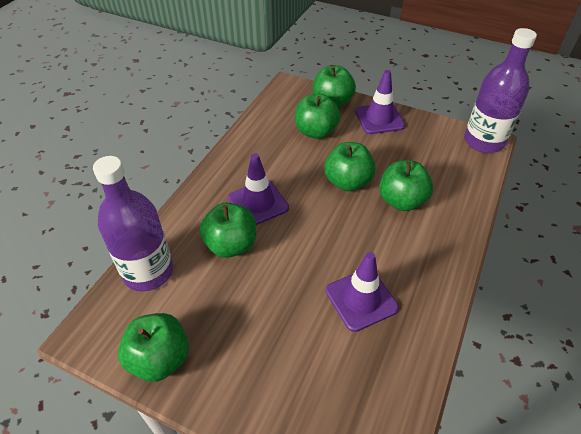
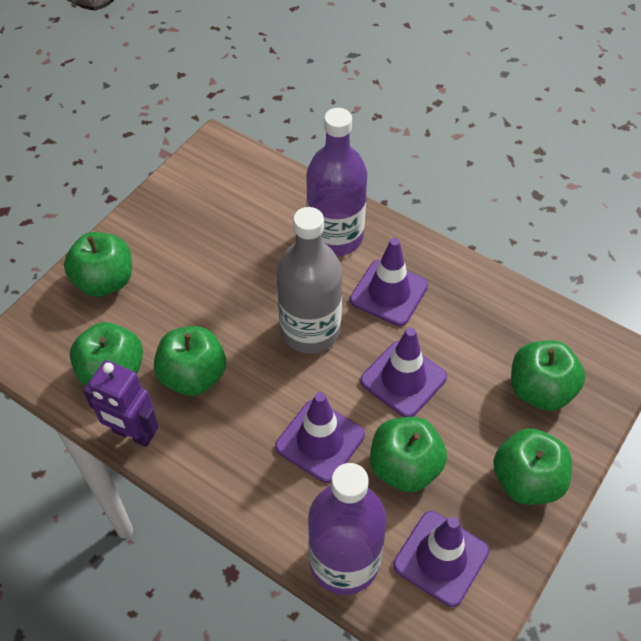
grey bottle: none = 0 -> [277,207,342,353] = 1
purple robot: none = 0 -> [83,360,159,447] = 1
purple traffic cone: [228,153,289,225] [326,252,399,332] [355,70,405,134] = 3 -> [275,392,365,483] [350,238,428,326] [360,327,447,417] [393,511,489,607] = 4

